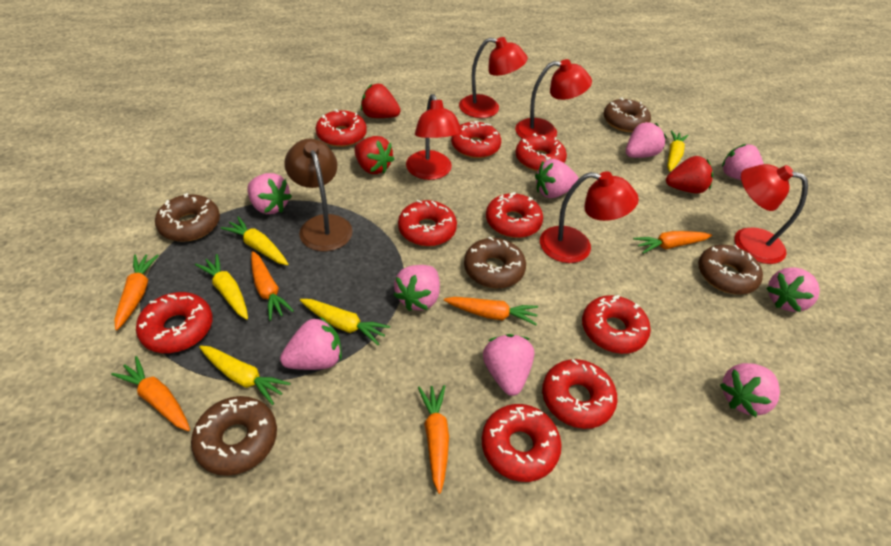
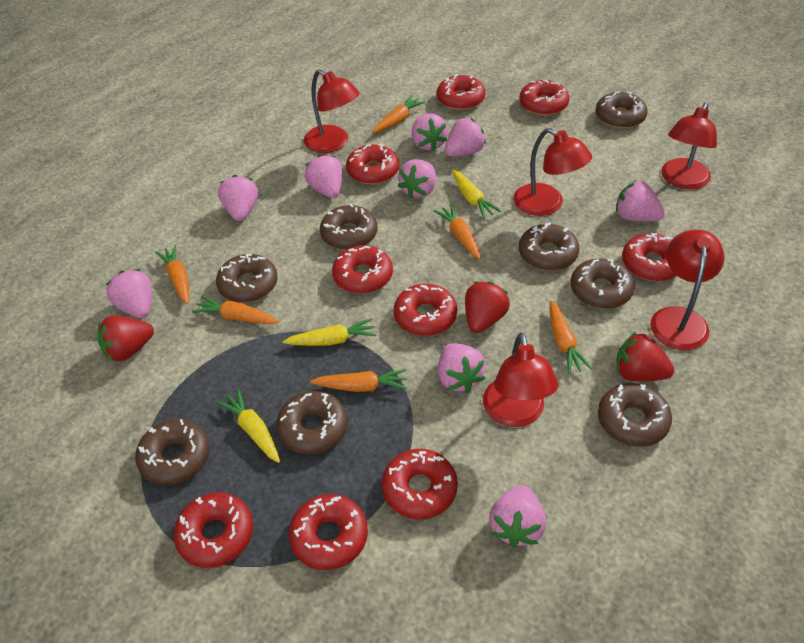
brown donut: [155,193,220,242] [191,396,277,476] [464,237,526,288] [604,98,651,132] [698,245,763,294] = 5 -> [135,419,210,485] [216,254,278,303] [276,391,348,454] [320,204,378,250] [519,223,579,271] [571,259,635,309] [595,92,647,129] [598,383,672,447] = 8
brown lamp: [284,139,353,252] = 1 -> none = 0
yellow carrot: [195,254,248,320] [199,346,290,405] [221,217,288,265] [300,299,390,345] [667,130,688,172] = 5 -> [217,389,280,463] [283,318,377,346] [452,170,501,219] = 3

